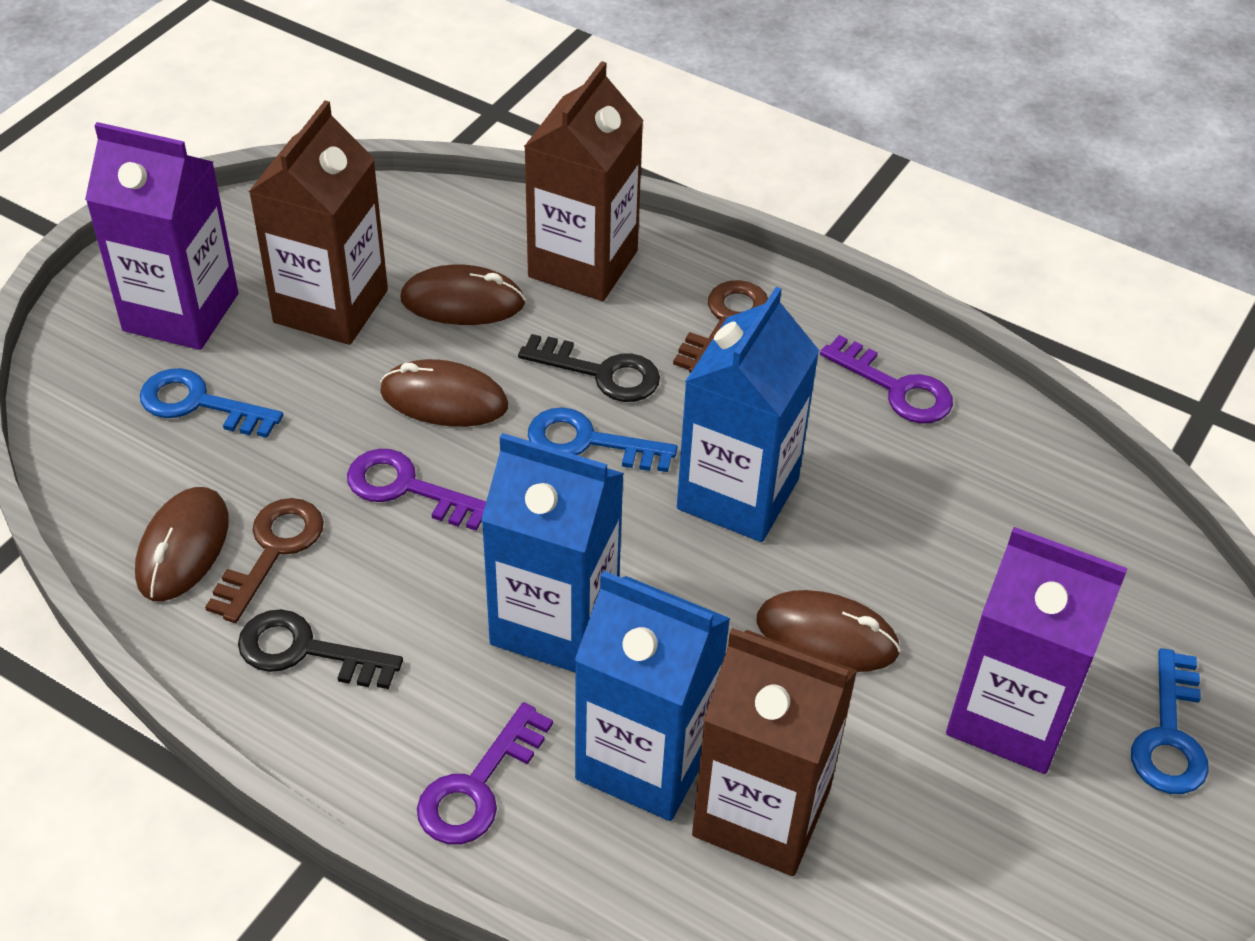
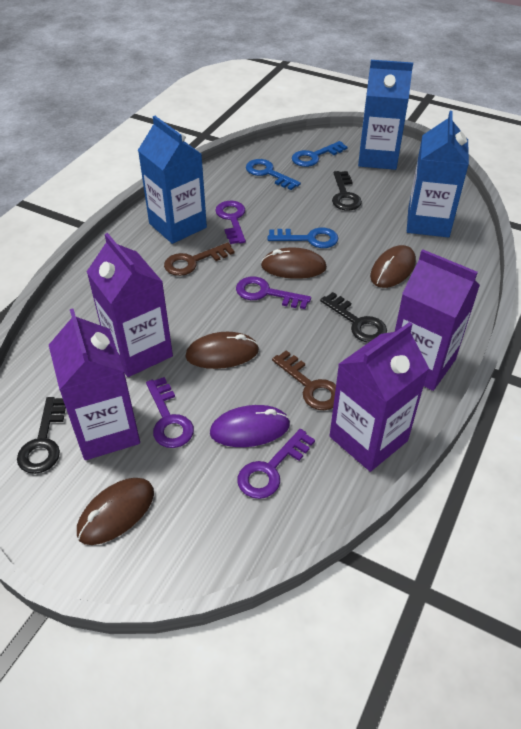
black key: [238,609,403,689] [518,334,660,402] = 2 -> [17,397,66,474] [320,292,387,343] [332,171,362,211] = 3
brown carton: [249,101,388,345] [524,61,644,301] [692,628,857,876] = 3 -> none = 0
purple carton: [85,122,238,350] [946,527,1128,774] = 2 -> [49,308,140,460] [87,233,173,377] [330,322,429,472] [395,249,480,391] = 4
purple key: [347,449,486,531] [417,702,553,844] [820,335,953,424] = 3 -> [146,377,194,448] [215,201,246,244] [236,276,311,309] [237,429,315,499] = 4
purple mouse: none = 0 -> [210,405,290,447] = 1

